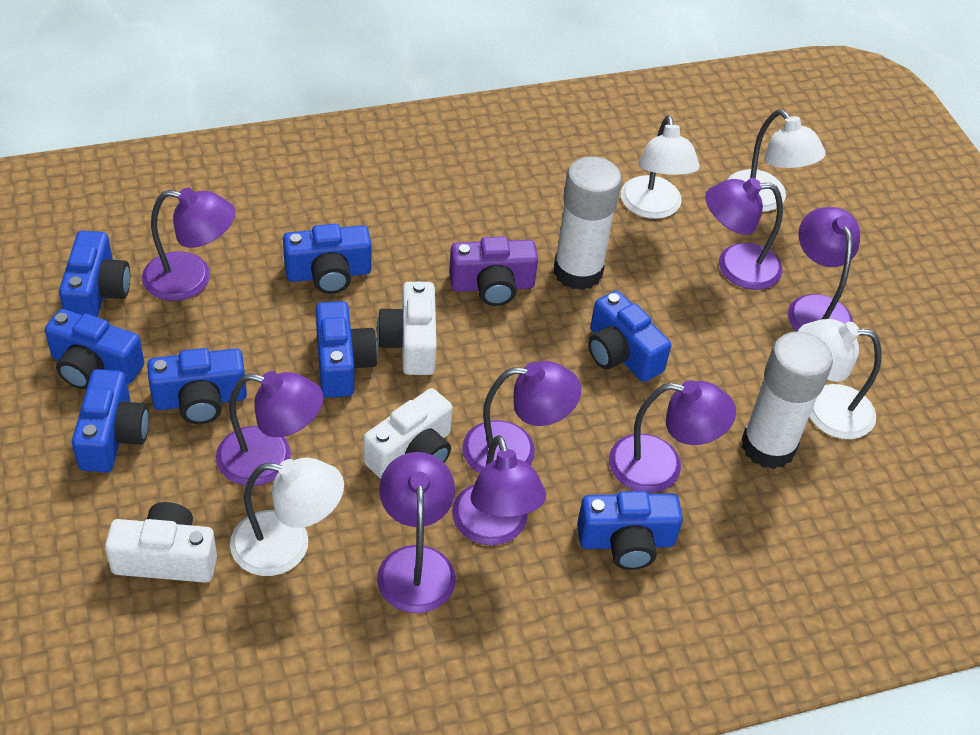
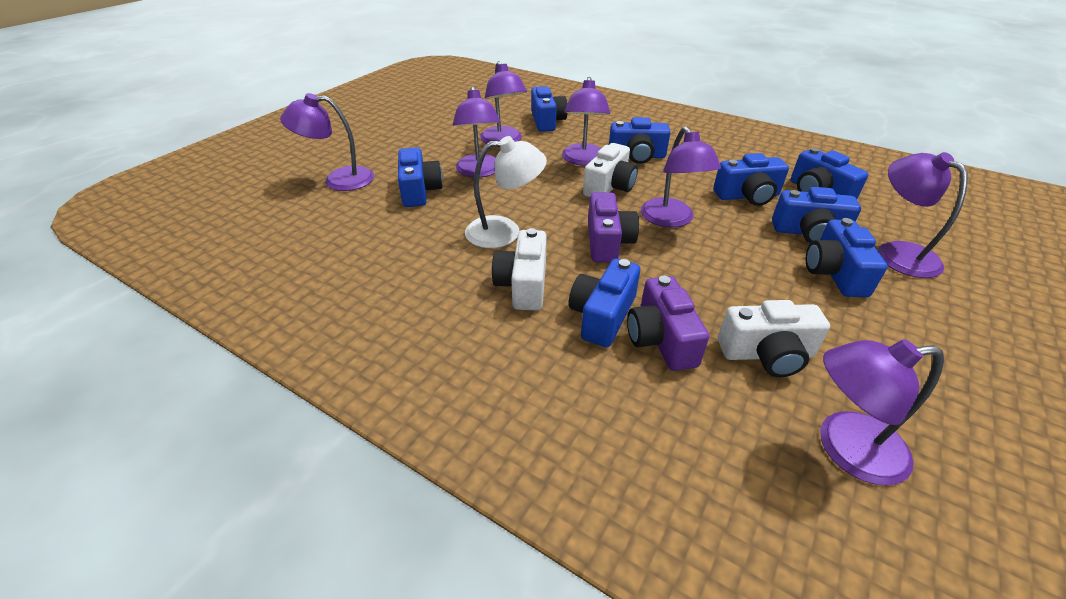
purple camera: [449,236,538,306] = 1 -> [588,192,639,262] [627,276,709,371] = 2
purple lamp: [142,188,235,301] [216,371,323,486] [377,452,456,613] [452,435,546,545] [462,361,581,473] [609,380,736,493] [705,178,783,290] [788,207,860,332] = 8 -> [280,93,374,191] [453,86,500,177] [480,61,527,144] [562,77,610,166] [641,126,721,228] [820,339,944,486] [878,152,968,278] = 7
white glue stick: [554,156,622,290] [742,332,833,469] = 2 -> none = 0
white lamp: [230,457,344,576] [621,115,700,219] [727,110,826,212] [798,319,882,439] = 4 -> [465,136,547,248] = 1

